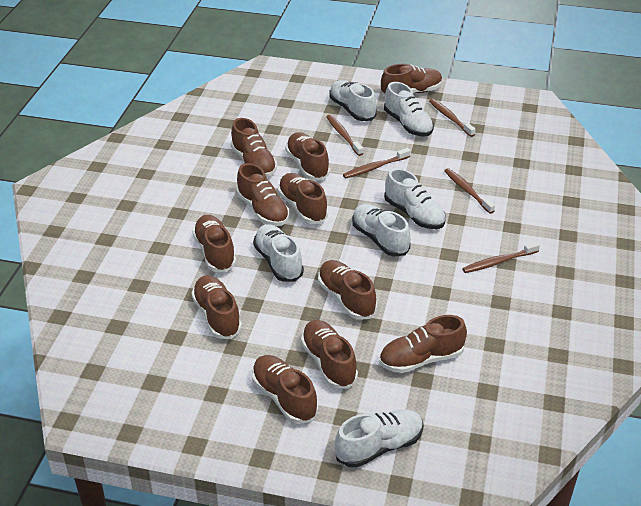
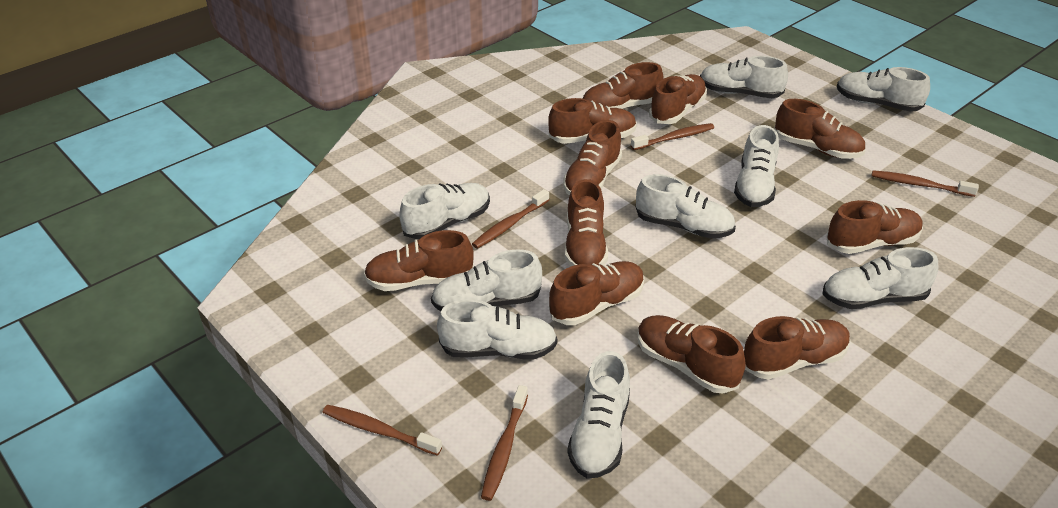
white shoe: [253,224,304,282] [329,80,377,121] [335,409,424,468] [352,204,411,257] [384,82,434,137] [384,168,446,229] = 6 -> [399,183,490,240] [431,250,542,311] [437,299,557,359] [567,351,630,478] [636,174,736,238] [700,56,788,98] [734,125,779,207] [822,247,938,309] [837,67,930,112] = 9

